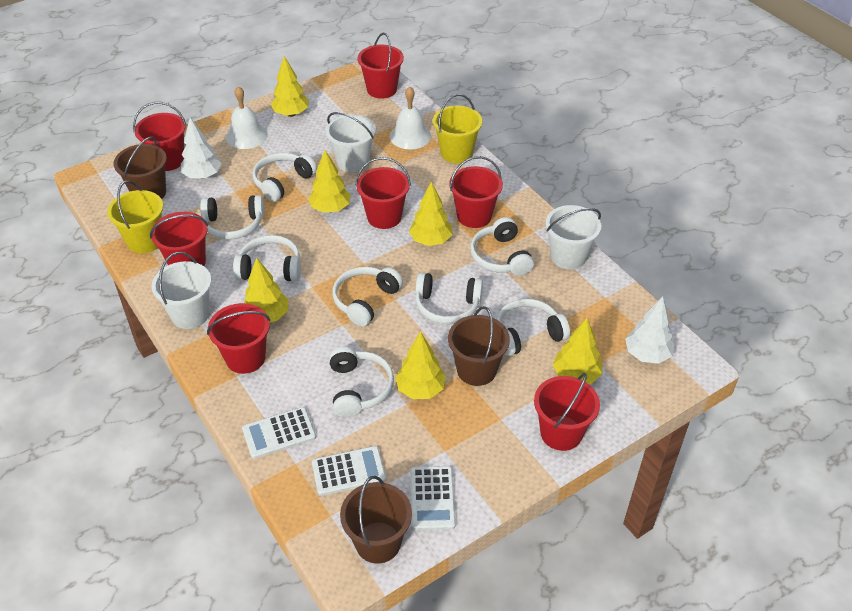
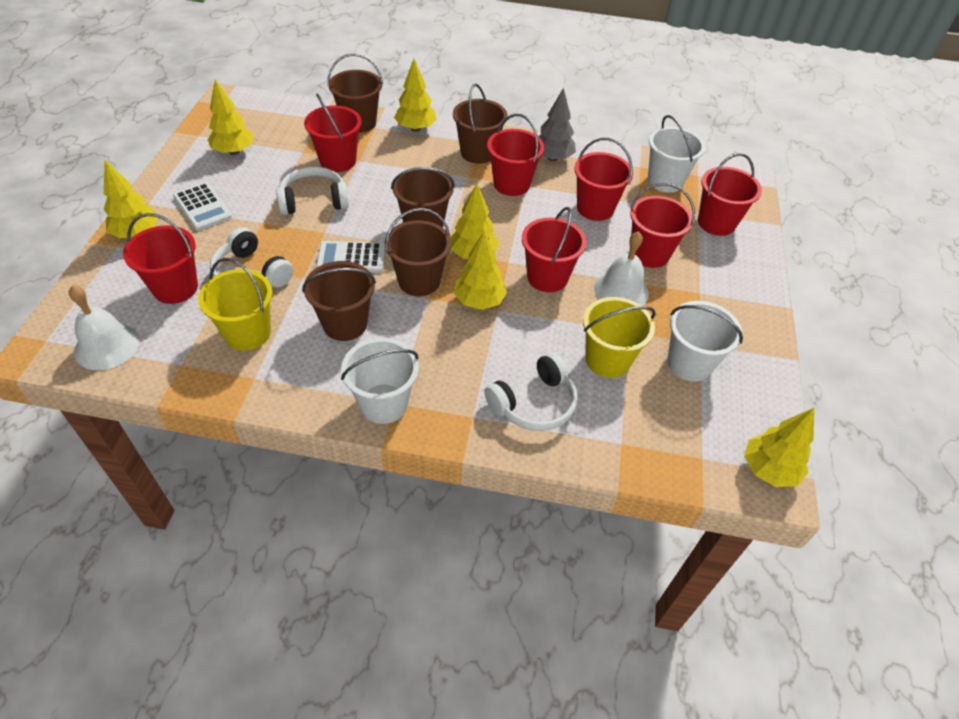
brown bucket: [114,137,167,199] [340,476,412,564] [448,306,510,386] = 3 -> [302,261,376,341] [328,53,383,133] [385,208,451,296] [391,167,455,228] [453,84,508,164] = 5
grey tree: none = 0 -> [538,88,576,161] = 1
white calculator: [242,407,316,459] [312,446,386,496] [411,466,456,530] = 3 -> [173,182,232,231] [316,241,385,273] = 2
white headphones: [200,195,264,240] [233,235,301,282] [252,153,317,202] [329,346,394,418] [332,266,403,327] [415,272,483,324] [470,217,534,276] [496,299,570,356] = 8 -> [210,227,294,287] [276,167,349,215] [484,352,577,431] = 3
white tree: [181,117,222,179] [625,296,675,364] = 2 -> none = 0

